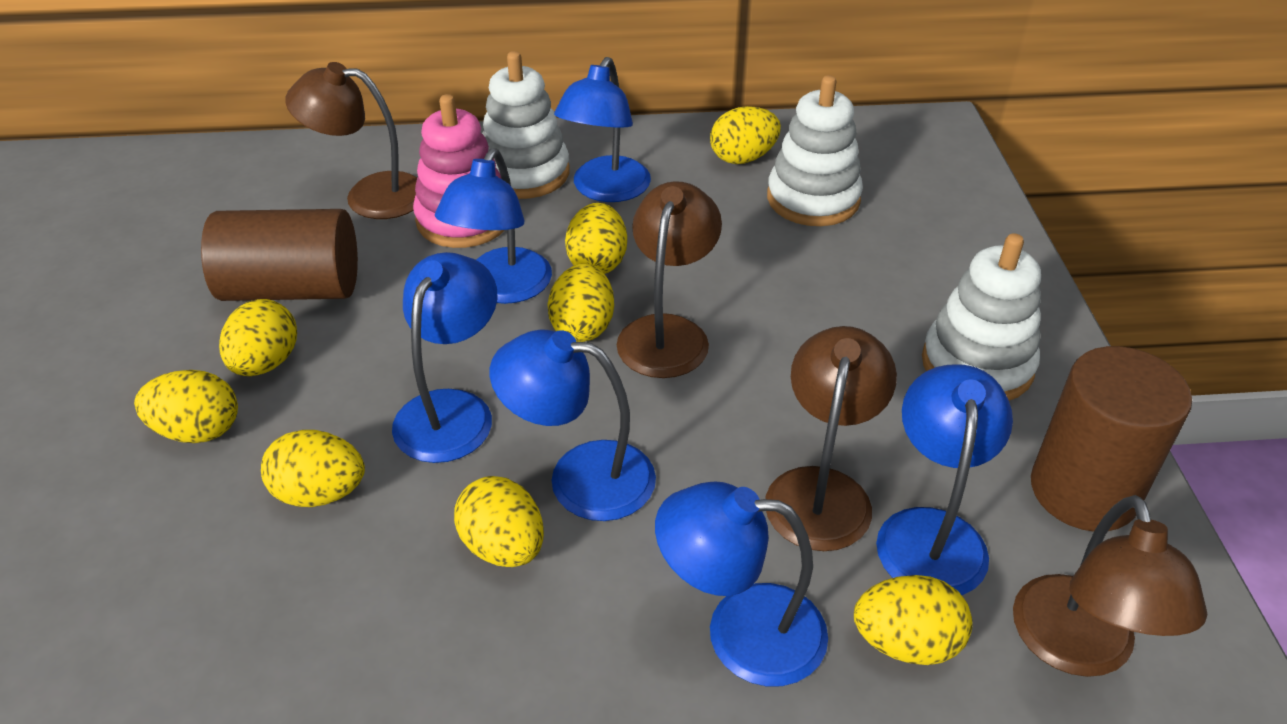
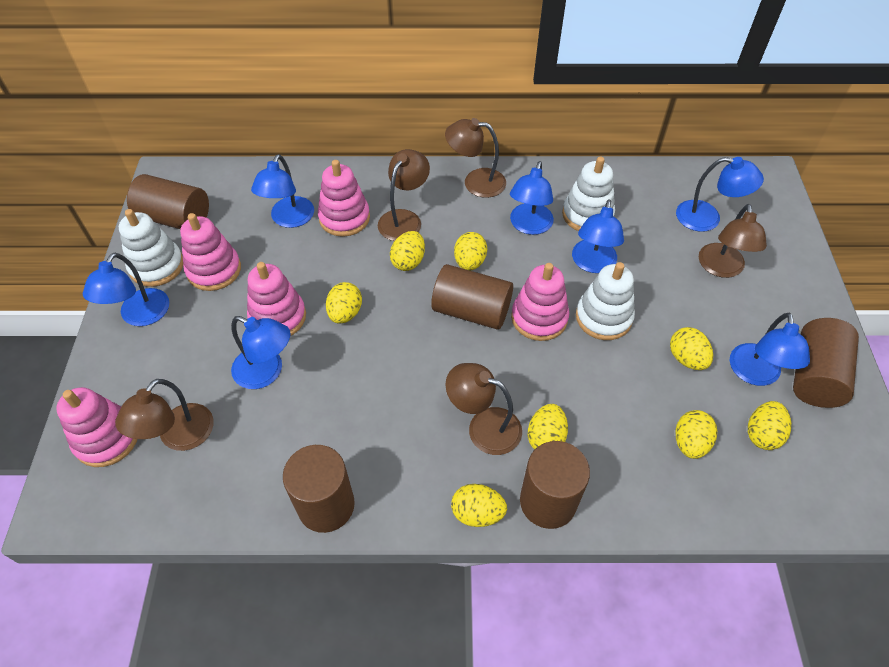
blue lamp: [392,252,497,463] [435,149,552,304] [490,330,656,521] [554,57,651,202] [655,481,828,686] [876,365,1013,595] = 6 -> [83,253,169,326] [231,316,291,389] [251,154,314,228] [510,161,554,235] [572,199,624,273] [676,157,764,232] [730,313,810,386] = 7
brown cylinder: [201,209,358,301] [1031,346,1192,532] = 2 -> [127,174,209,229] [283,445,355,533] [431,264,513,330] [520,441,590,529] [793,318,859,408] = 5
brown lamp: [285,62,417,219] [617,181,722,378] [765,326,897,551] [1013,495,1208,677] = 4 -> [115,379,214,451] [378,149,430,241] [445,118,506,198] [446,363,522,455] [699,204,767,278] = 5
pink stacking toy: [413,94,505,248] = 1 -> [56,387,137,467] [180,213,241,291] [247,262,306,336] [318,160,370,237] [511,263,569,341] = 5

